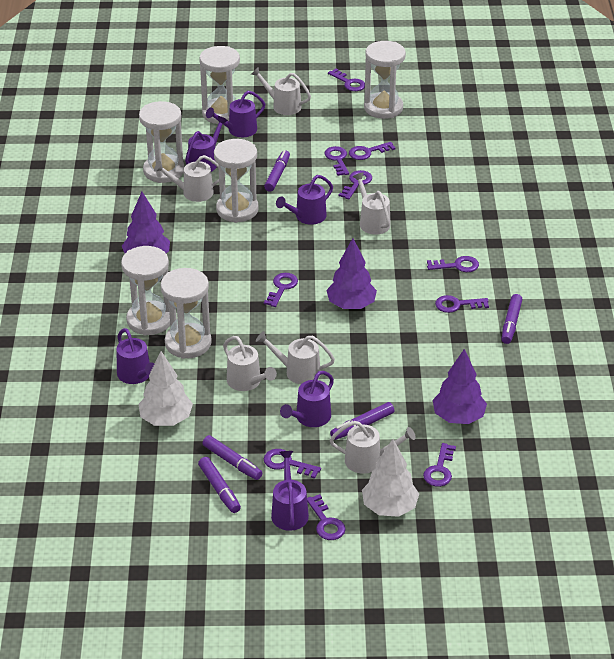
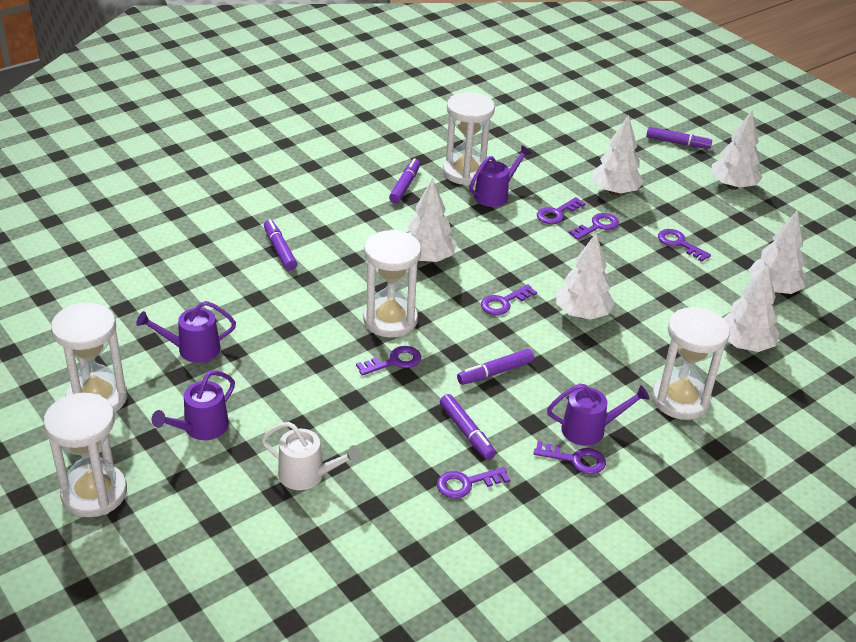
purple key: [264,273,298,307] [264,449,321,479] [307,494,346,540] [324,146,349,176] [328,69,365,91] [339,170,372,199] [349,142,396,160] [423,443,456,487] [427,256,479,272] [435,295,489,313] = 10 -> [356,346,421,376] [437,467,510,498] [481,284,537,315] [533,441,606,474] [537,197,585,224] [569,213,619,240] [658,229,711,262] = 7
purple tree: [122,192,170,253] [326,238,377,309] [433,349,487,424] = 3 -> none = 0
purple watering can: [116,328,155,384] [185,116,228,172] [206,91,265,137] [271,451,309,531] [276,175,333,225] [280,371,334,427] = 6 -> [136,301,236,363] [152,370,235,440] [469,145,532,207] [547,383,650,446] = 4
white hourglass: [121,246,170,335] [139,101,184,183] [160,268,212,359] [199,46,240,124] [214,139,259,223] [364,41,406,119] = 6 -> [44,393,127,517] [51,303,127,413] [363,230,421,338] [443,92,495,186] [652,307,730,420] = 5
white tree: [138,351,193,426] [362,439,419,517] = 2 -> [408,178,457,263] [556,233,615,320] [592,115,644,195] [711,111,763,190] [723,264,780,352] [748,210,806,294] = 6
white watering can: [154,155,226,202] [223,336,277,391] [251,67,311,115] [256,331,335,384] [330,421,416,474] [353,173,391,235] = 6 -> [261,422,361,490] = 1

